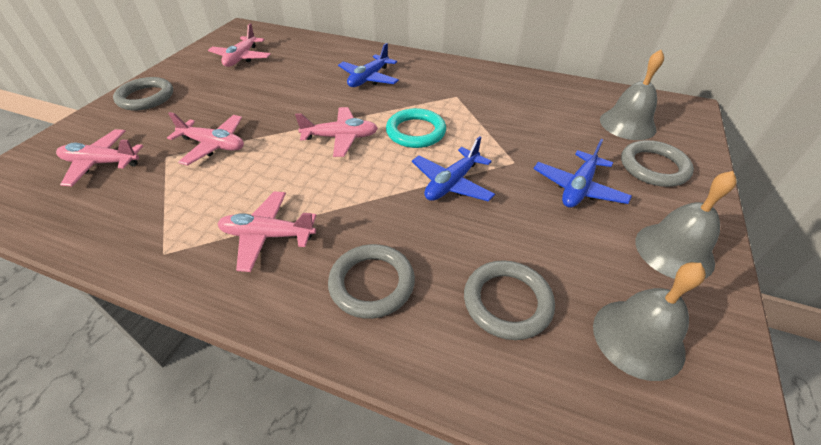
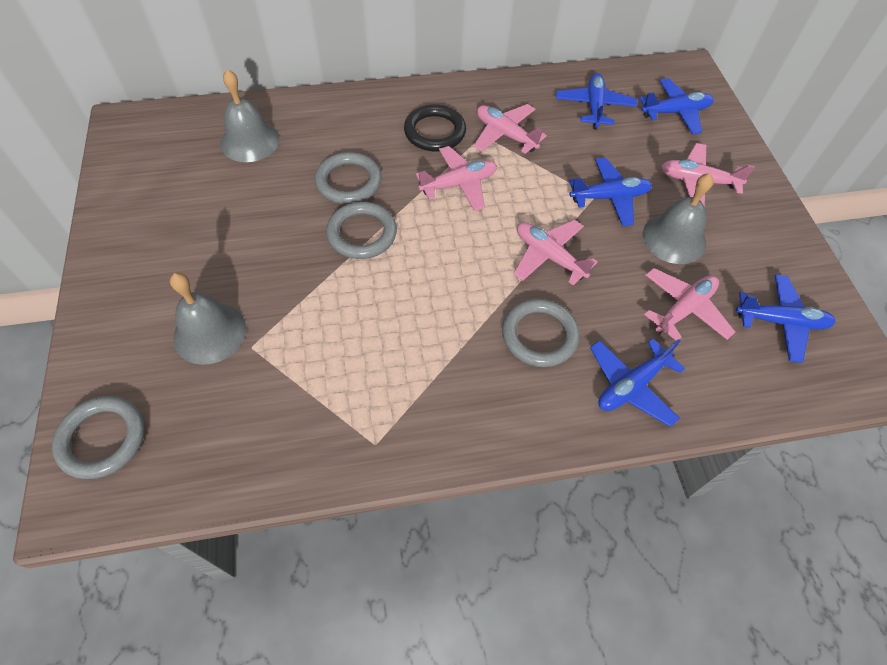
black ring: none = 0 -> [404,104,466,151] = 1
blue plane: [338,43,399,87] [412,136,495,202] [534,139,632,208] = 3 -> [556,73,638,129] [569,158,652,226] [590,339,685,427] [639,78,713,134] [736,275,835,363] = 5
turquoise ring: [386,108,446,148] = 1 -> none = 0

